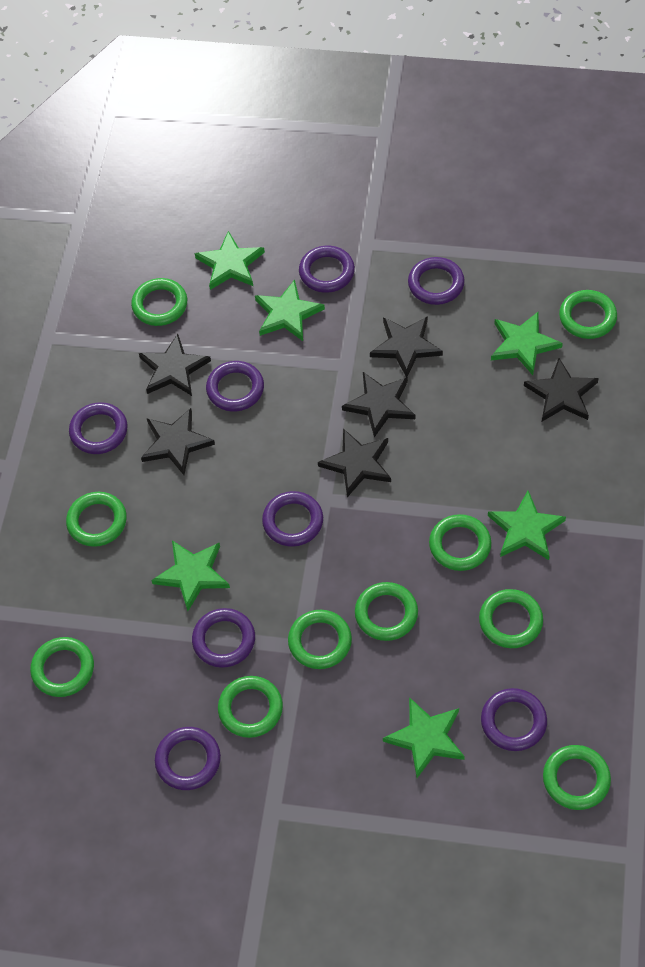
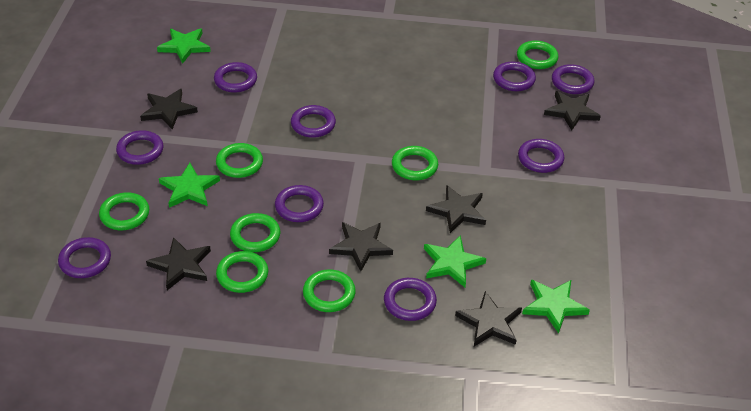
green ring: [30,637,94,697] [66,492,127,547] [131,278,187,326] [218,676,283,738] [288,610,352,669] [355,582,418,641] [429,514,492,571] [479,589,543,648] [543,745,611,810] [559,290,617,339] = 10 -> [99,192,149,230] [216,143,263,178] [216,251,268,293] [230,213,280,252] [303,269,356,312] [392,146,438,180] [517,40,558,69] = 7
green star: [151,540,230,611] [195,231,265,290] [255,280,325,341] [383,697,465,778] [488,491,566,560] [491,312,563,375] = 6 -> [157,28,211,64] [159,163,220,208] [424,235,486,287] [522,280,590,334] = 4
purple ring: [69,402,128,454] [155,727,221,790] [192,608,255,668] [206,361,264,412] [262,491,323,547] [299,246,355,293] [408,257,465,305] [481,688,547,751] = 8 -> [58,237,111,278] [116,130,163,165] [214,62,257,93] [275,185,324,222] [291,105,336,138] [384,278,437,321] [493,62,536,91] [518,139,564,173] [552,64,594,94] = 9

